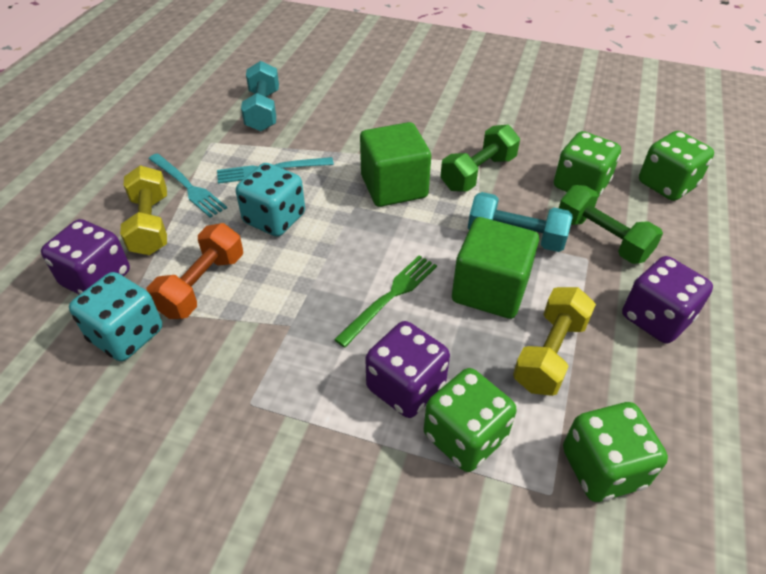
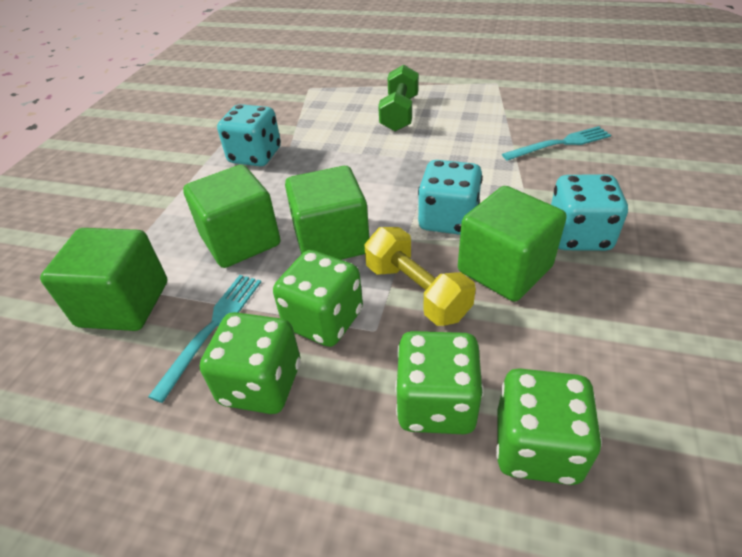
green cube: [360,122,431,207] [452,217,539,319] = 2 -> [40,228,167,331] [183,165,281,268] [285,166,369,260] [458,186,567,302] = 4
green dumbbell: [440,125,520,192] [559,185,663,264] = 2 -> [378,65,419,132] = 1
green fork: [334,255,437,347] = 1 -> none = 0
orange dumbbell: [147,223,243,319] = 1 -> none = 0
purple dice: [41,219,130,295] [365,321,450,418] [622,256,713,344] = 3 -> none = 0
turquoise dice: [69,272,162,361] [236,163,305,237] = 2 -> [217,104,281,167] [418,160,483,235] [551,175,628,251] = 3
turquoise dumbbell: [241,61,279,131] [468,192,572,252] = 2 -> none = 0
yellow dumbbell: [120,166,167,255] [513,287,596,396] = 2 -> [364,227,476,326] = 1

